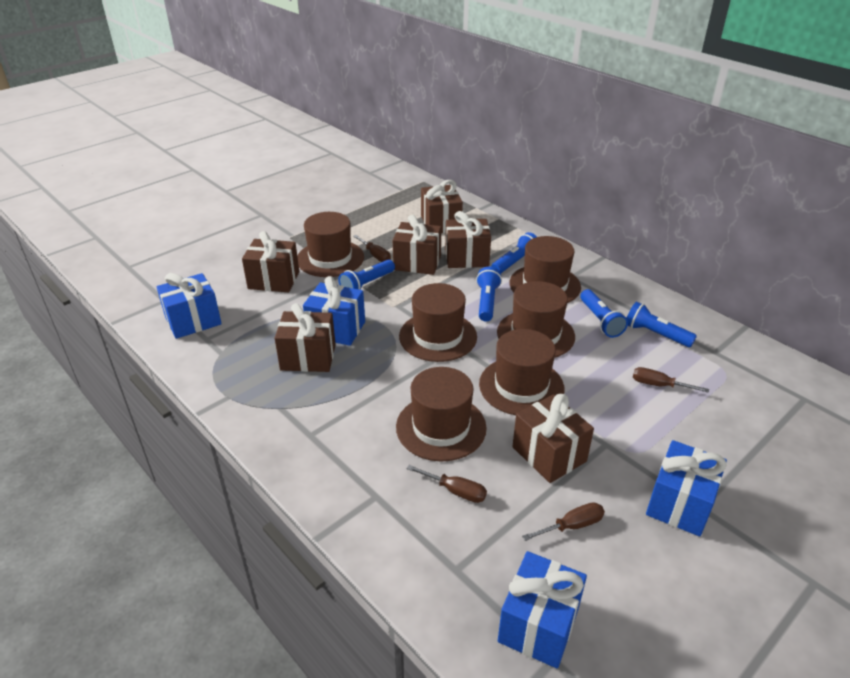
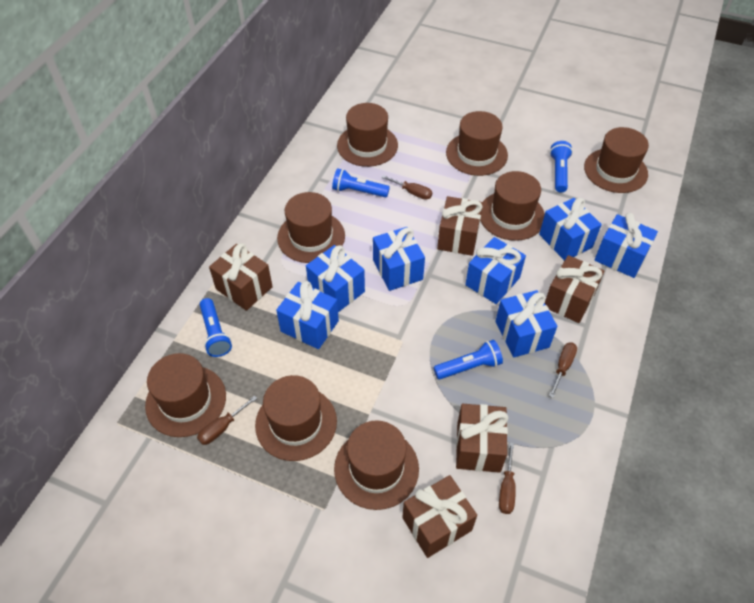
blue flashlight: [338,260,395,290] [476,267,502,321] [491,232,537,273] [580,289,628,338] [627,302,697,347] = 5 -> [200,298,232,357] [332,168,390,197] [434,340,503,379] [550,141,573,193] = 4
blue gift: [157,273,222,339] [303,276,365,346] [498,551,587,668] [646,440,727,537] = 4 -> [276,281,339,349] [306,245,365,312] [373,227,425,291] [465,237,526,304] [495,290,557,358] [539,198,602,261] [595,213,658,278] = 7
brown gift: [242,231,299,292] [275,303,336,372] [393,215,441,275] [421,180,463,233] [445,211,491,268] [512,394,594,483] = 6 -> [209,243,273,311] [402,475,477,558] [437,196,483,256] [456,404,508,473] [545,255,605,323] = 5
brown hat: [297,212,364,277] [396,367,487,461] [399,283,477,362] [479,329,564,415] [497,281,575,358] [510,236,581,303] = 6 -> [145,353,226,437] [255,375,337,461] [277,192,345,263] [334,420,419,510] [337,103,398,167] [446,111,508,176] [480,171,545,241] [584,127,649,193] = 8

